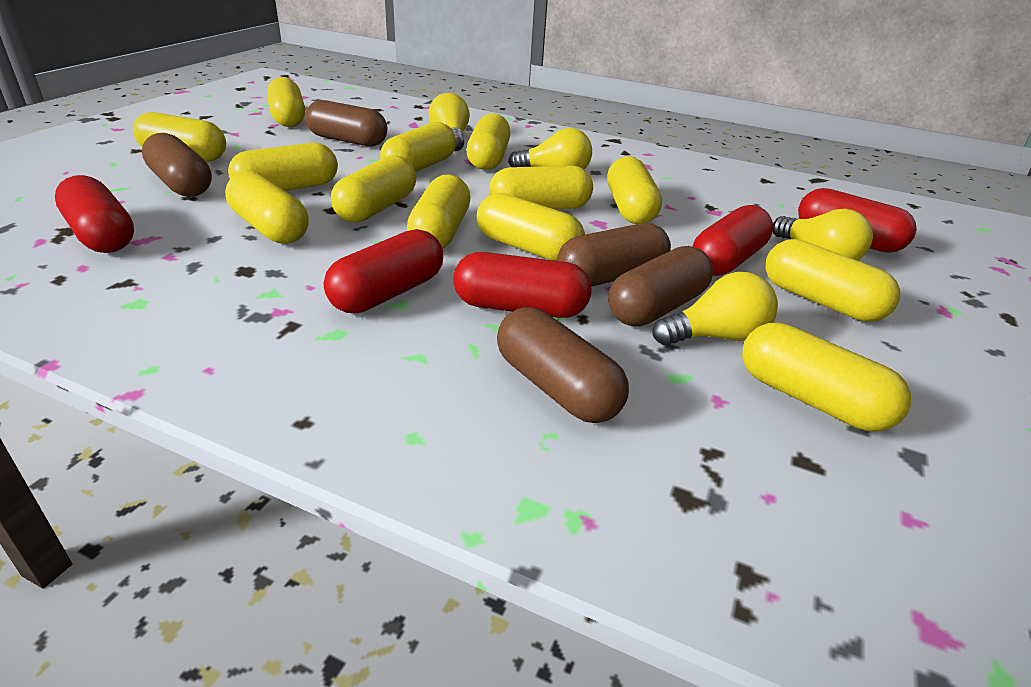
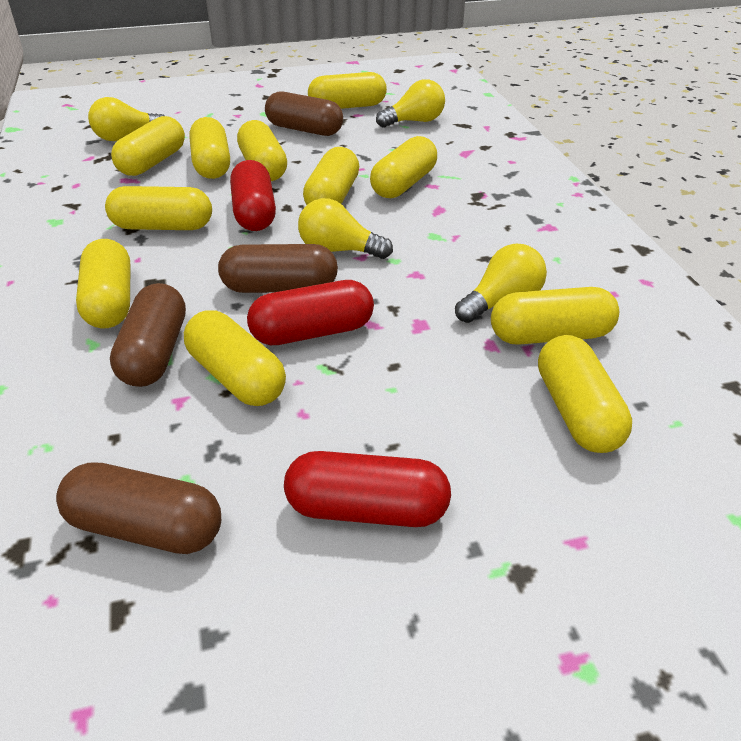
brown capsule: [142,133,212,197] [305,100,387,147] [497,307,629,423] [557,223,671,287] [608,246,713,326] = 5 -> [56,462,221,554] [110,283,186,387] [218,244,338,293] [265,91,343,136] = 4
red capsule: [55,175,134,253] [324,229,443,313] [453,252,592,318] [692,205,773,276] [798,188,917,253] = 5 -> [230,160,276,231] [247,280,374,345] [284,451,451,527] = 3
yellow capsule: [133,112,226,161] [225,171,309,244] [228,143,338,191] [267,77,305,127] [331,155,416,222] [380,122,456,172] [407,174,471,249] [466,113,511,170] [477,193,585,261] [489,165,593,210] [607,156,662,224] [742,322,911,432] [765,239,900,322] = 13 -> [76,239,131,328] [105,186,212,230] [111,116,185,176] [184,310,286,406] [189,117,230,179] [237,120,287,181] [303,147,359,205] [308,72,387,109] [370,136,437,198] [491,287,619,345] [538,335,632,453] = 11

